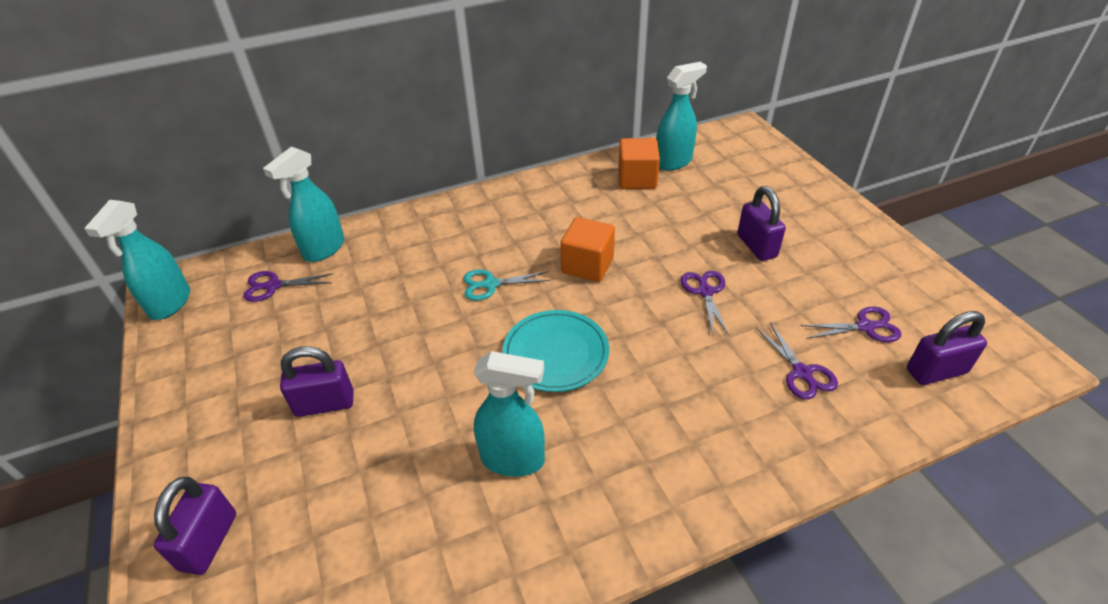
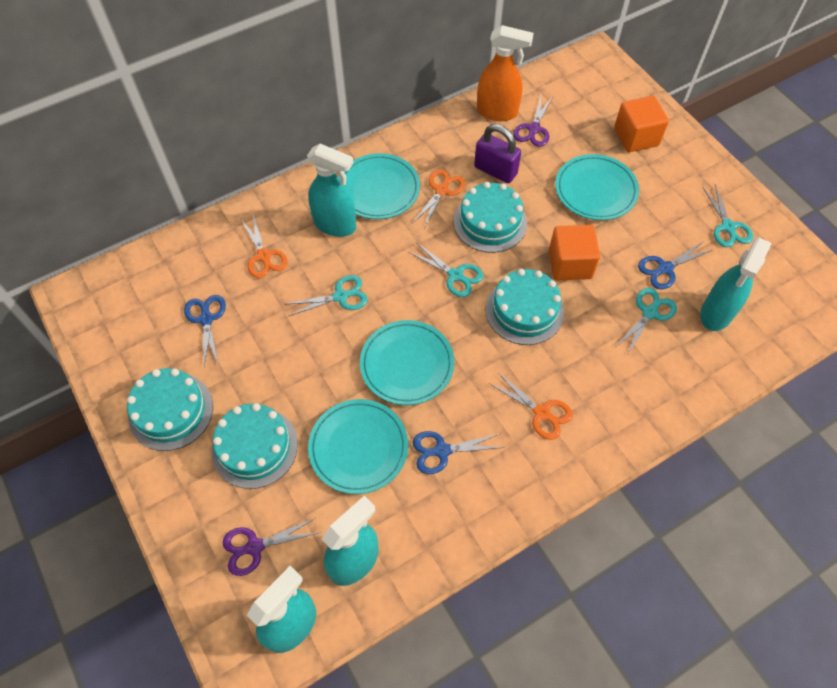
blue scissors: none = 0 -> [184,295,226,366] [413,431,504,474] [638,242,712,289] = 3
orange scissors: none = 0 -> [240,215,288,278] [412,169,466,228] [490,373,573,440] = 3
orange spray bottle: none = 0 -> [477,25,534,121] = 1
purple padlock: [154,477,236,575] [280,346,354,417] [737,186,786,261] [907,311,987,385] = 4 -> [474,124,521,183] = 1
purple scissors: [243,271,333,302] [681,271,729,335] [756,322,838,399] [800,306,901,342] = 4 -> [222,518,318,576] [513,96,553,147] = 2
turquoise cake: none = 0 -> [127,368,213,451] [211,403,298,489] [454,182,527,253] [486,269,564,345] = 4
turquoise plate: [502,310,609,392] = 1 -> [308,399,408,494] [338,153,420,219] [360,320,454,405] [555,154,639,220] = 4
turquoise scissors: [463,269,551,301] = 1 -> [286,275,368,316] [409,242,483,297] [617,288,677,356] [703,185,753,247] = 4

